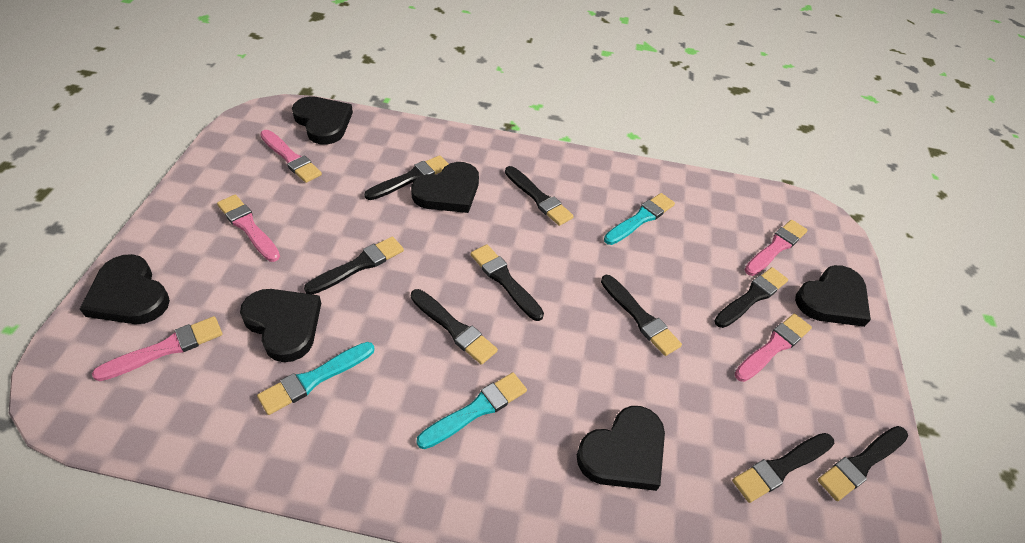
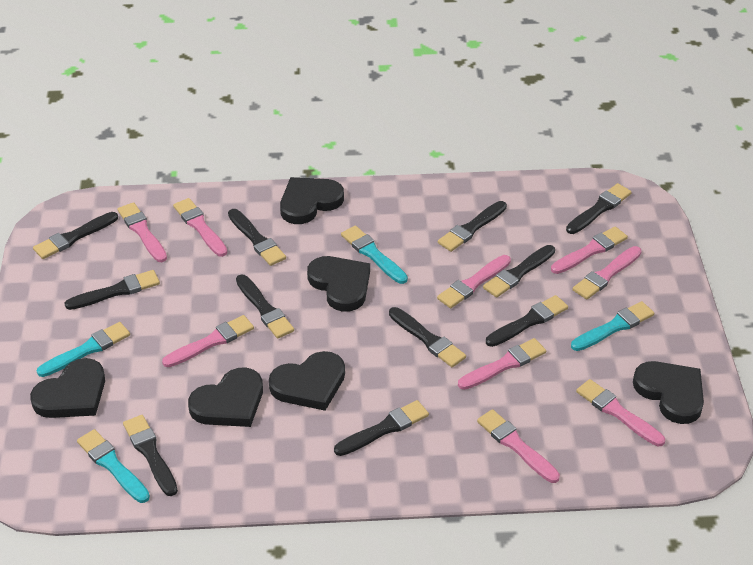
black brush: [304,236,404,294] [364,155,448,200] [411,289,498,365] [470,244,544,321] [505,166,574,226] [601,275,682,356] [714,267,788,328] [732,433,835,503] [818,426,908,501] = 9 -> [33,212,118,259] [64,270,160,310] [123,415,178,496] [228,209,286,266] [236,274,294,339] [334,400,429,456] [389,307,466,367] [438,201,507,252] [483,245,555,298] [486,295,568,347] [566,183,632,234] = 11
pink brush: [92,316,222,381] [217,195,280,262] [260,130,322,183] [734,314,812,382] [745,220,807,276] = 5 -> [117,202,167,262] [162,315,254,367] [173,198,227,257] [437,255,511,308] [458,338,546,390] [477,409,560,483] [551,226,628,274] [572,246,642,299] [576,379,665,446] = 9
turquoise brush: [257,342,375,415] [417,373,527,449] [604,193,675,245] = 3 -> [37,322,130,377] [77,429,150,503] [341,226,408,284] [571,301,654,351] = 4

